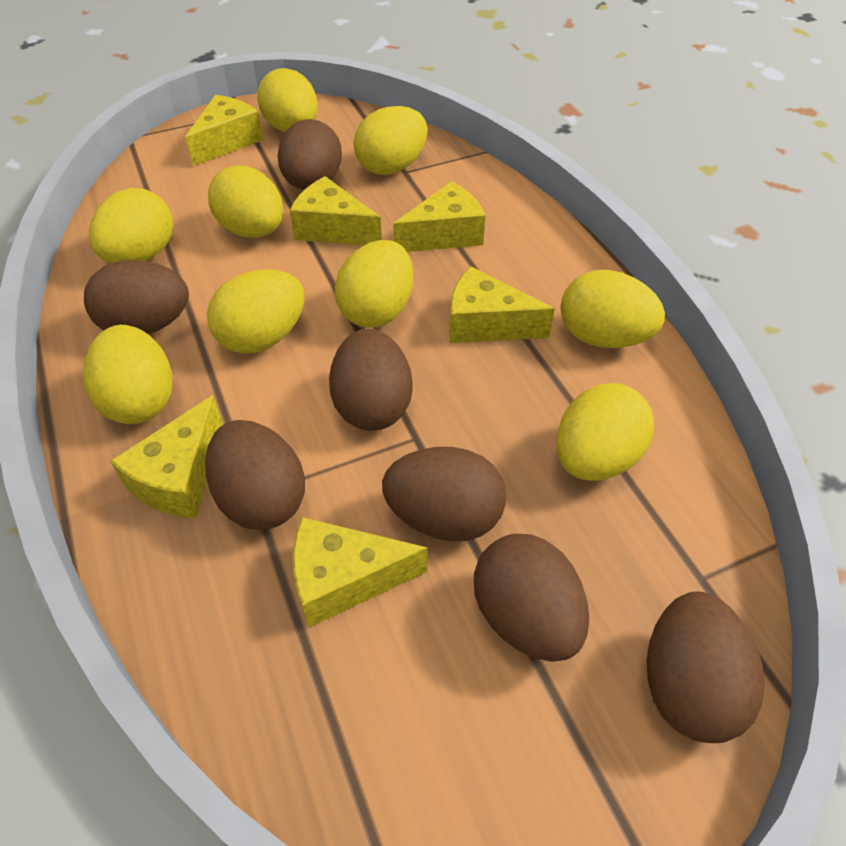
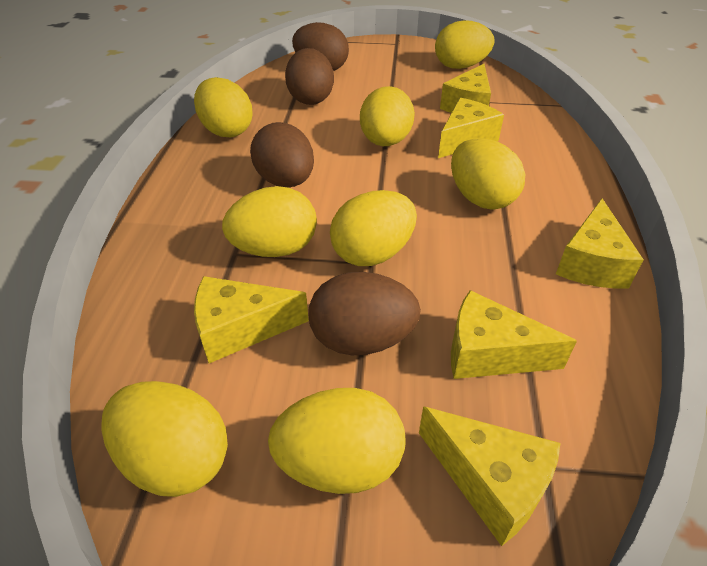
brown egg: [84,260,189,334] [205,420,305,530] [277,119,342,190] [329,329,413,431] [382,447,506,542] [474,534,589,662] [647,592,765,743] = 7 -> [250,122,314,187] [285,48,334,105] [292,22,349,71] [309,272,421,355] = 4
yellow egg: [83,325,173,424] [89,188,173,263] [207,269,305,353] [208,165,284,238] [257,68,318,132] [335,240,413,327] [354,106,428,175] [557,383,654,481] [561,270,665,348] = 9 -> [101,381,228,497] [194,77,252,137] [222,186,317,257] [268,388,405,494] [330,190,417,266] [360,86,415,146] [435,20,494,69] [451,138,525,209] = 8

